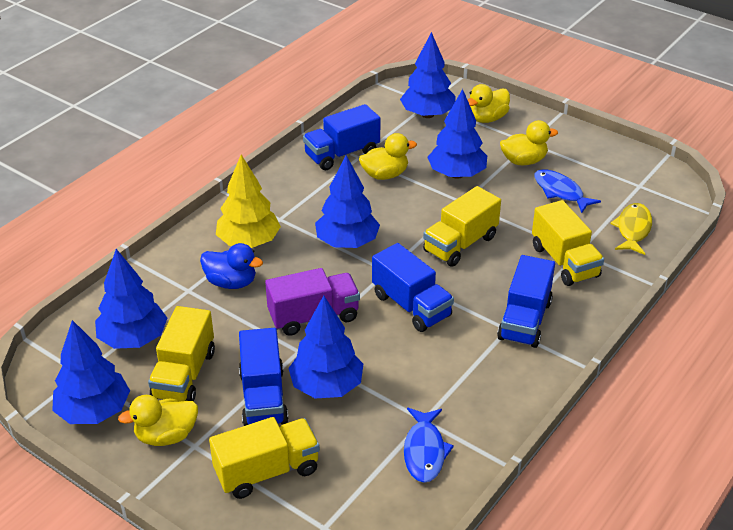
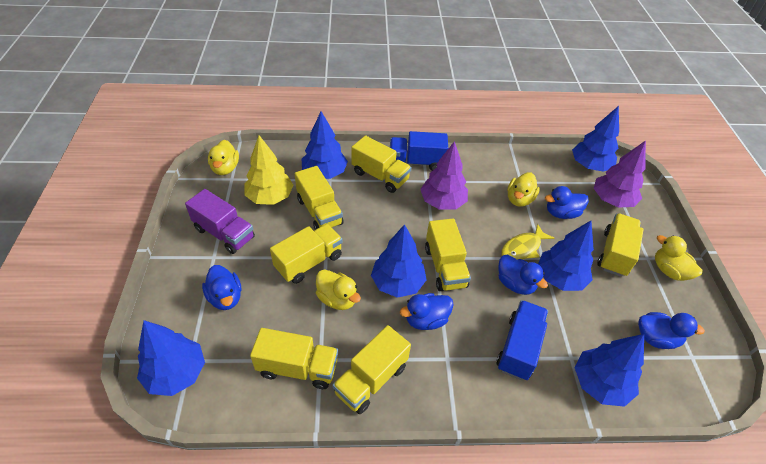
blue duck: [200,243,263,289] = 1 -> [202,265,241,310] [400,293,453,330] [498,255,548,295] [545,186,589,219] [638,312,705,349] = 5
blue fish: [404,408,454,483] [534,169,601,213] = 2 -> none = 0
blue truck: [239,328,288,426] [303,104,380,170] [372,243,454,332] [497,255,555,348] = 4 -> [390,131,448,171] [497,300,548,380] = 2
purple tree: none = 0 -> [420,141,468,210] [594,141,646,208] = 2
yellow truck: [148,306,215,402] [209,417,320,499] [423,186,501,267] [532,200,604,286] = 4 -> [250,328,338,389] [270,224,343,284] [295,166,344,230] [332,325,411,414] [351,135,411,193] [425,218,471,291] [597,213,644,277] = 7

